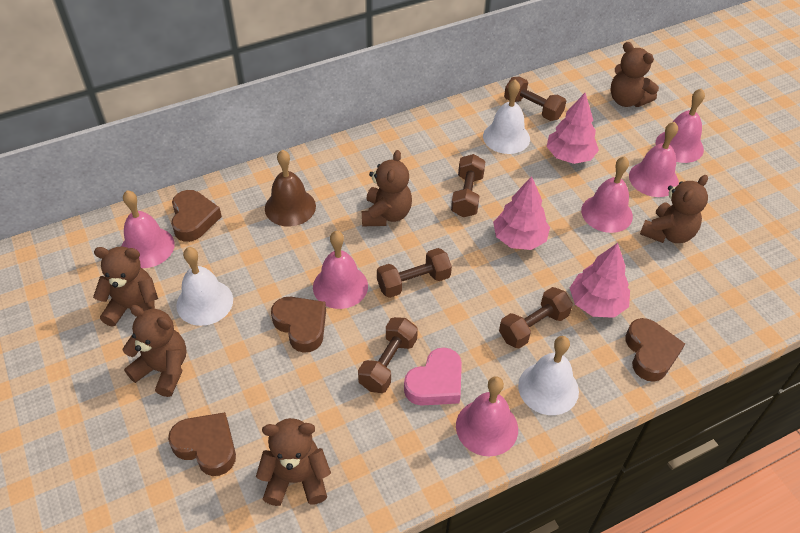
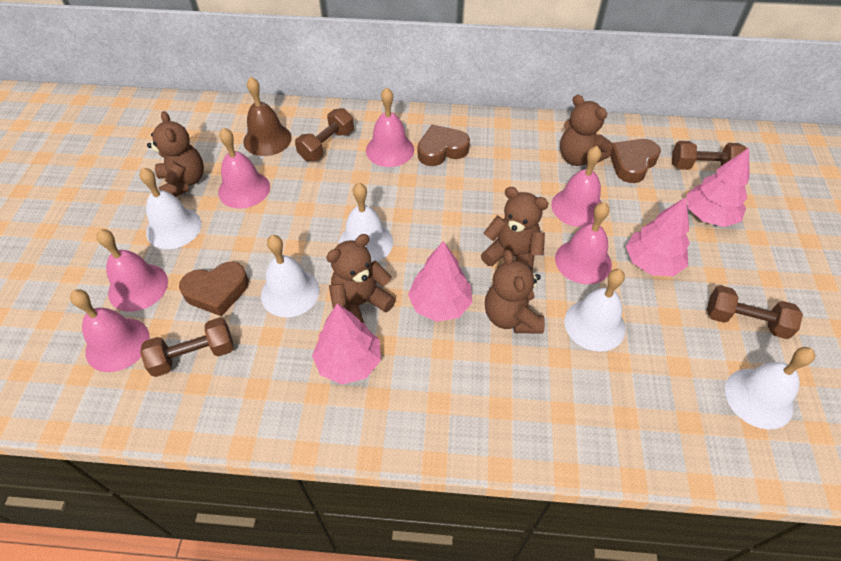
brown dumbbell: [358,317,418,393] [377,248,452,298] [451,154,486,217] [499,287,573,348] [504,77,566,121] = 5 -> [140,317,234,377] [295,108,354,161] [672,141,747,170] [707,285,803,339] = 4
brown heart: [168,412,236,476] [171,190,222,242] [271,297,326,353] [625,318,685,382] = 4 -> [179,262,249,316] [418,125,470,166] [610,139,661,183] = 3
brown teddy bear: [93,246,158,327] [123,305,187,397] [256,418,331,506] [362,150,412,226] [610,42,659,107] [640,175,708,243] = 6 -> [147,111,204,197] [326,234,396,323] [481,187,549,271] [485,250,545,334] [560,95,613,166] = 5
pink heart: [404,347,462,406] = 1 -> none = 0
pink tree: [493,176,550,250] [547,93,599,164] [570,243,630,318] = 3 -> [312,303,381,385] [408,241,472,322] [626,197,690,277] [686,148,750,227] = 4
white bell: [176,247,233,326] [483,79,530,154] [518,336,579,415] = 3 -> [139,168,201,249] [261,235,319,317] [338,183,393,263] [564,269,626,352] [725,347,815,429] = 5

